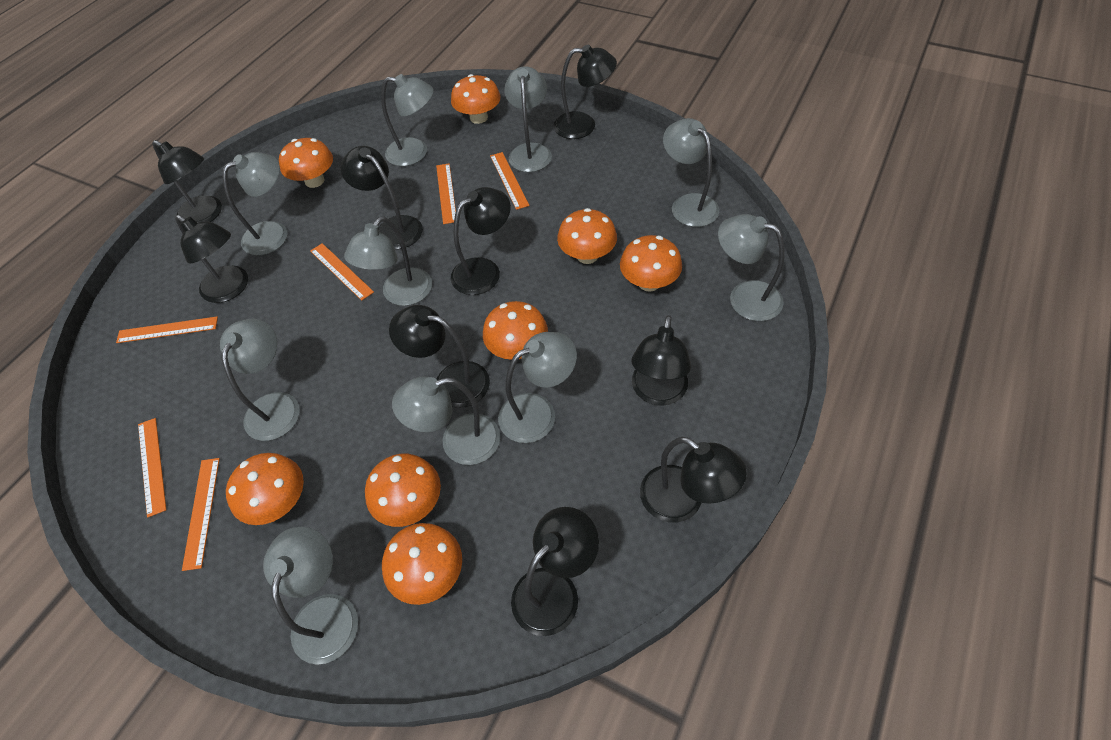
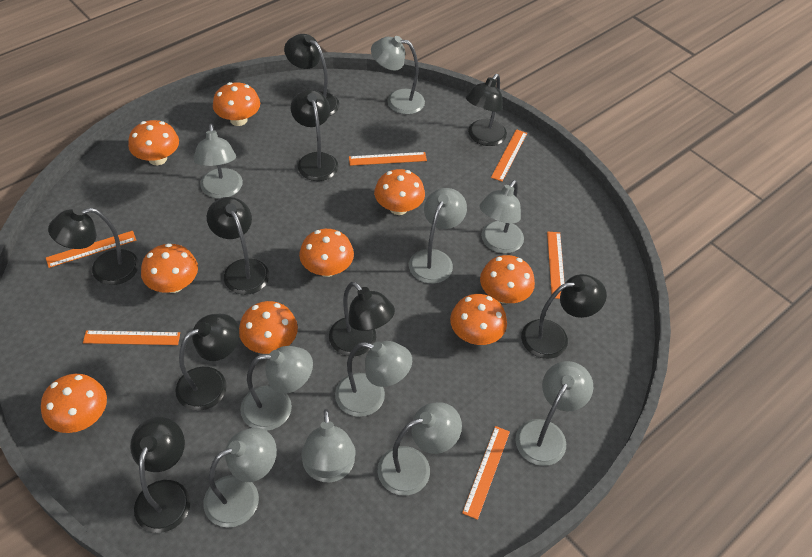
orange mushroom: [226,453,304,525] [279,138,333,188] [365,454,441,527] [382,523,462,605] [451,74,501,124] [483,301,548,360] [557,208,617,264] [620,235,682,292] = 8 -> [41,374,107,433] [128,120,179,165] [141,243,198,293] [213,82,260,126] [239,301,298,354] [299,229,354,277] [374,169,425,215] [450,294,507,345] [480,255,535,304] = 9

